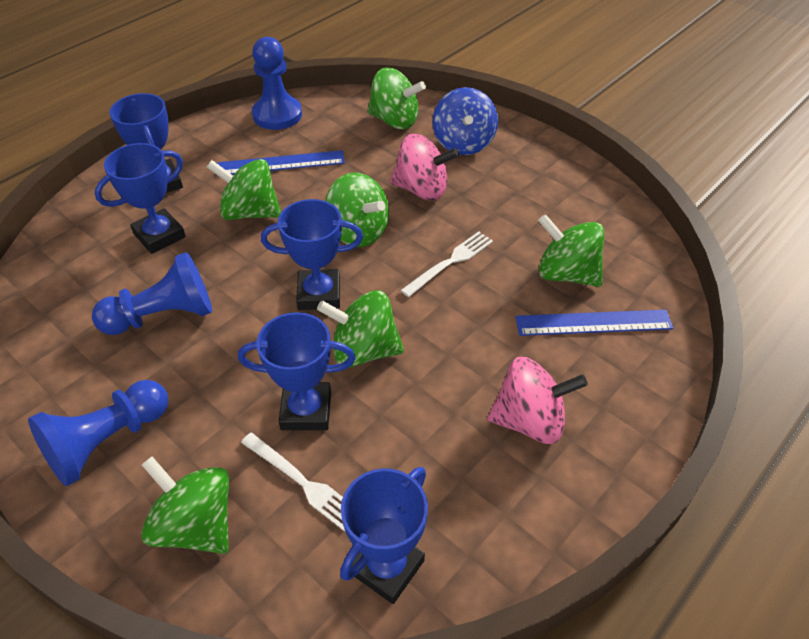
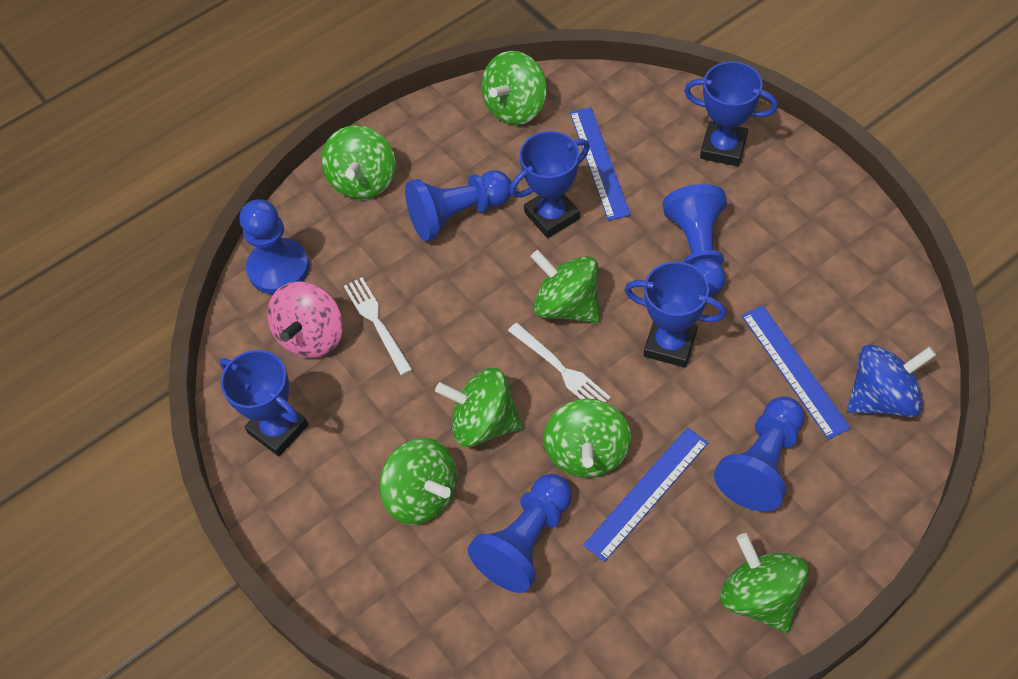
blue pawn: [28,380,168,486] [92,252,212,335] [252,37,302,130] = 3 -> [240,199,309,294] [405,170,511,241] [468,474,572,593] [663,184,727,297] [714,396,805,512] = 5
blue ruler: [217,150,345,176] [515,310,673,336] = 2 -> [570,107,631,221] [583,427,709,562] [741,305,851,440] = 3
blue trophy: [95,143,186,254] [109,93,183,193] [238,312,356,430] [261,199,363,310] [340,467,428,604] = 5 -> [220,350,309,456] [510,131,590,238] [624,261,727,367] [684,61,778,166] = 4
green spinning top: [141,456,229,554] [207,159,281,220] [317,290,404,368] [325,172,389,247] [367,67,426,130] [538,214,605,287] = 6 -> [321,125,396,199] [379,438,457,525] [435,368,523,447] [482,51,547,125] [531,250,600,323] [544,399,631,478] [720,533,809,633] = 7
pink spinning top: [390,134,459,201] [487,357,588,444] = 2 -> [268,281,343,358] = 1

